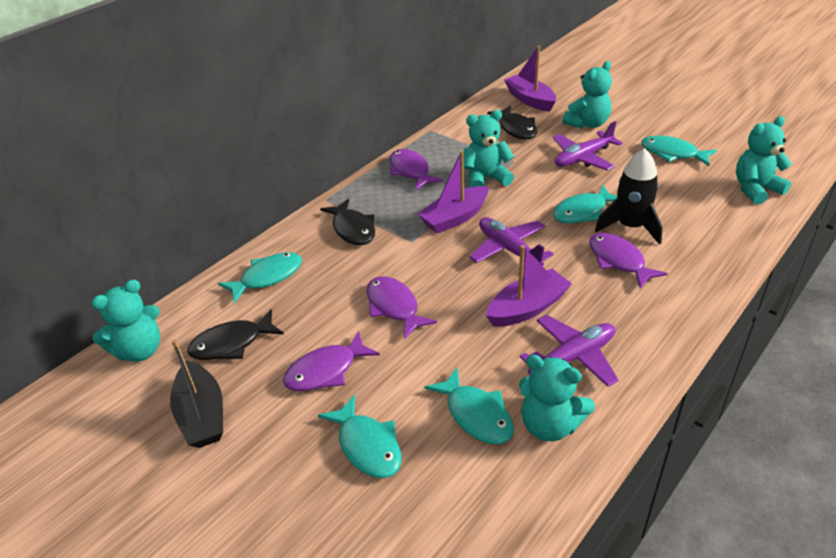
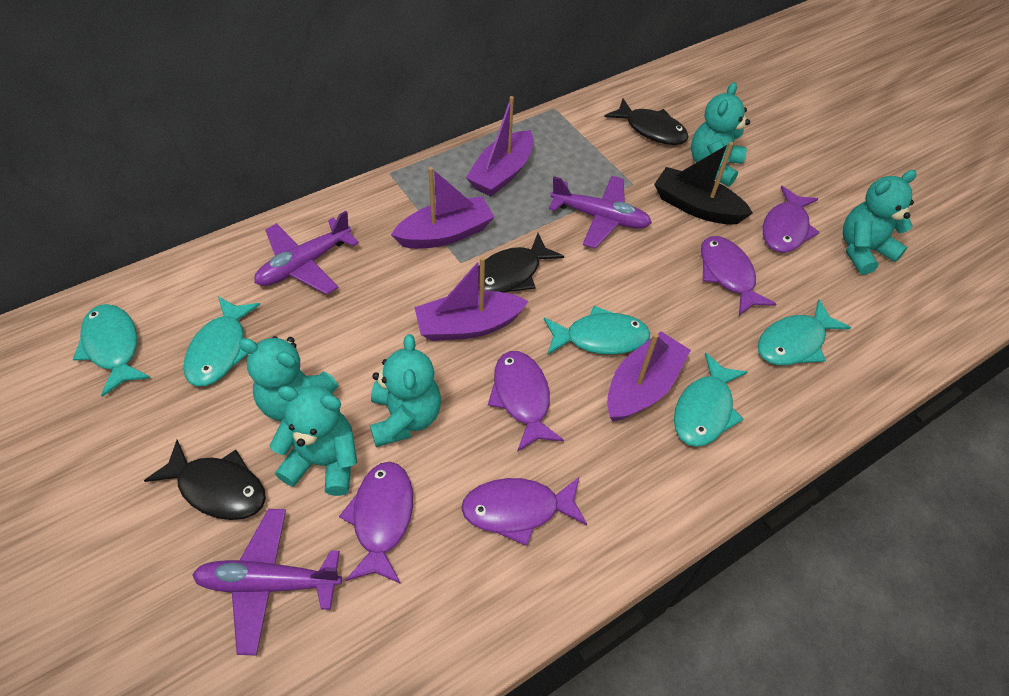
black rocket: [595,148,663,245] = 1 -> none = 0
purple boat: [418,151,489,234] [486,245,572,327] [504,46,556,112] = 3 -> [391,167,494,249] [414,256,528,341] [466,96,533,197] [607,331,691,421] = 4
purple fish: [283,331,380,391] [367,276,437,339] [390,149,443,190] [589,233,668,289] = 4 -> [339,462,413,584] [461,476,587,546] [488,351,564,452] [701,236,776,315] [763,186,820,253] = 5

